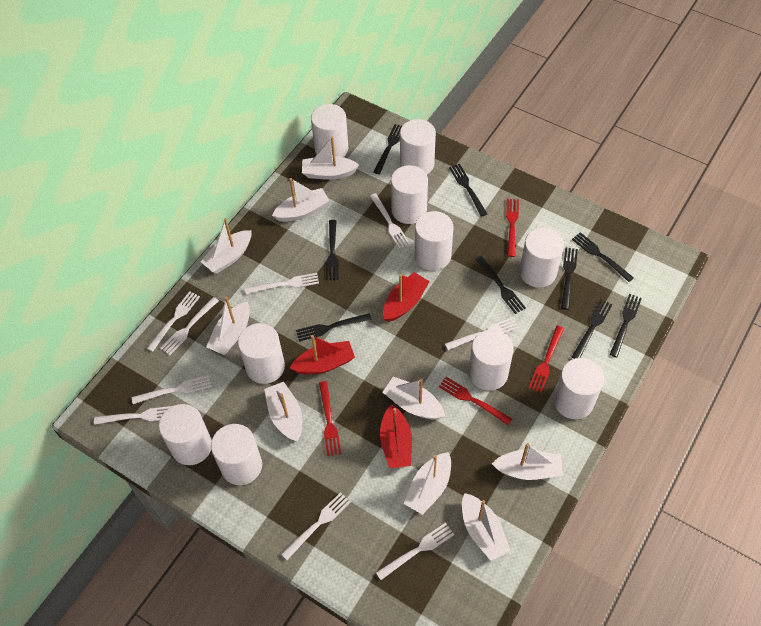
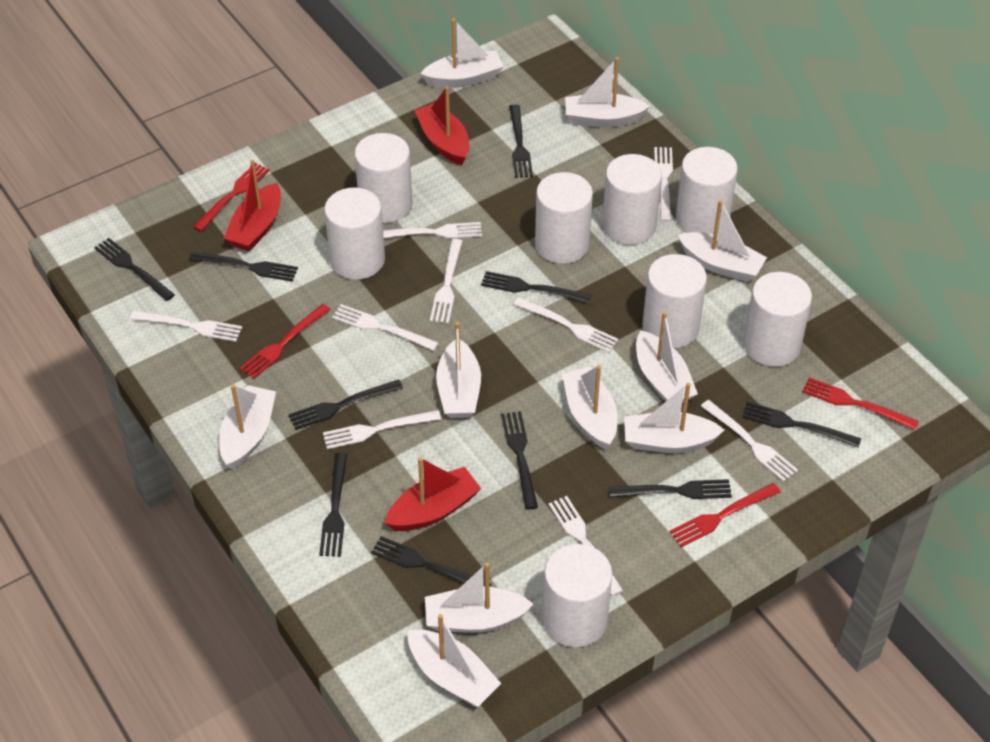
black fork: [296,313,372,341] [326,220,339,280] [374,124,402,174] [449,164,487,217] [475,256,526,314] [561,247,578,310] [572,232,634,282] [572,299,613,359] [610,294,642,357] = 9 -> [94,238,175,301] [189,252,298,282] [288,379,403,430] [319,452,347,557] [371,536,491,587] [481,271,592,303] [501,411,538,509] [509,105,533,178] [609,479,732,499] [742,402,861,448] = 10
white boat: [200,218,252,273] [206,297,250,355] [264,382,302,442] [272,178,330,222] [302,136,359,180] [383,377,445,420] [404,452,451,515] [462,493,511,561] [492,443,563,480] = 9 -> [219,384,276,469] [408,614,501,707] [420,18,503,88] [425,563,533,633] [436,322,481,418] [562,365,617,449] [565,57,650,127] [624,383,724,453] [636,312,698,403] [678,200,767,282] = 10
white cylinder: [159,404,212,465] [211,424,262,485] [238,323,285,384] [311,104,348,157] [391,165,428,224] [400,119,436,174] [415,211,453,271] [469,330,514,391] [519,228,564,288] [554,358,604,419] = 10 -> [324,187,385,280] [354,133,413,223] [535,172,593,264] [542,544,613,647] [602,154,662,245] [642,254,707,348] [676,147,738,234] [743,272,812,367] = 8

